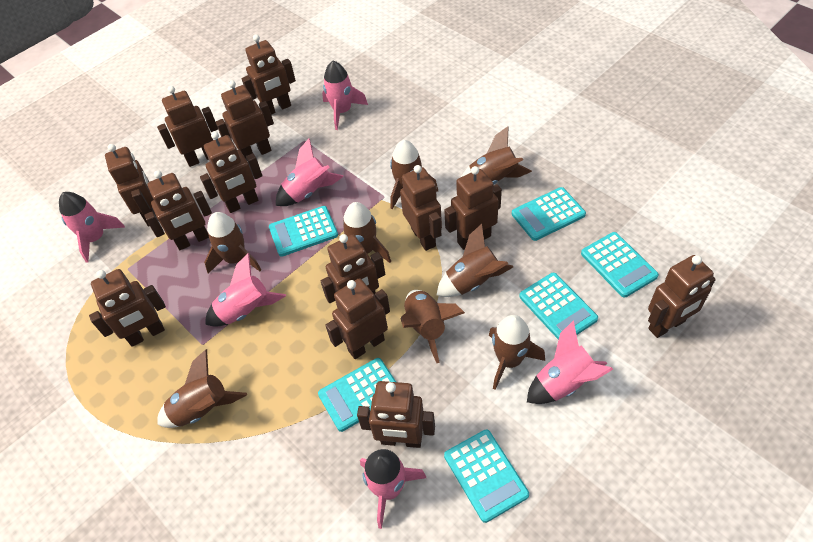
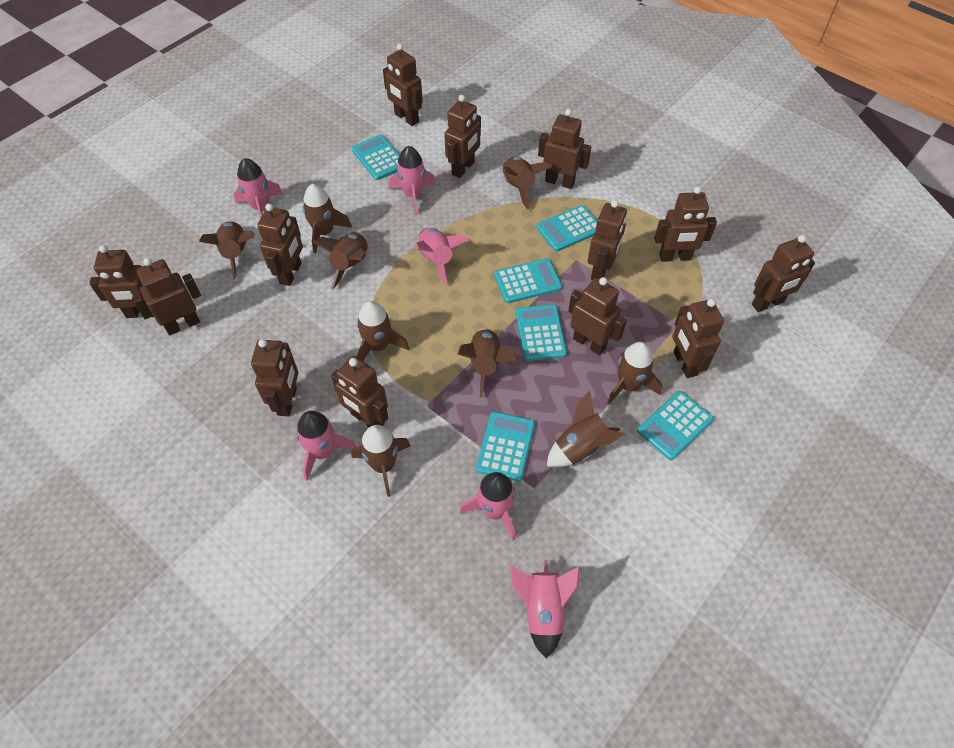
brown rocket: [157,349,247,428] [204,212,261,274] [343,202,391,263] [390,140,438,209] [401,290,465,363] [437,224,513,297] [461,126,532,184] [489,315,545,390] = 8 -> [199,221,254,280] [303,184,352,253] [312,232,368,289] [351,425,410,497] [357,301,409,361] [457,328,517,397] [502,157,552,209] [547,390,625,467] [606,342,662,405] = 9

